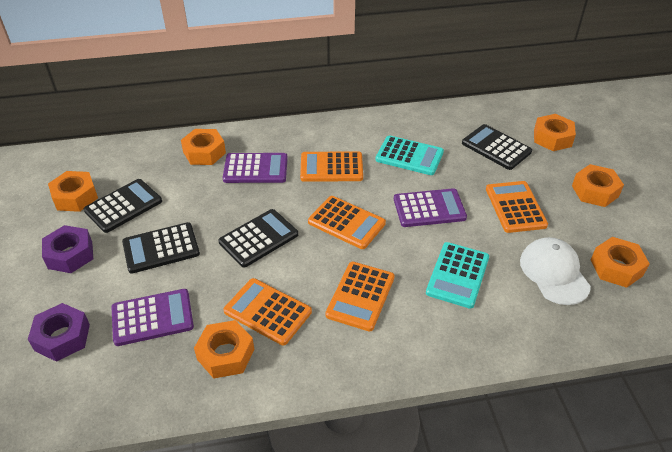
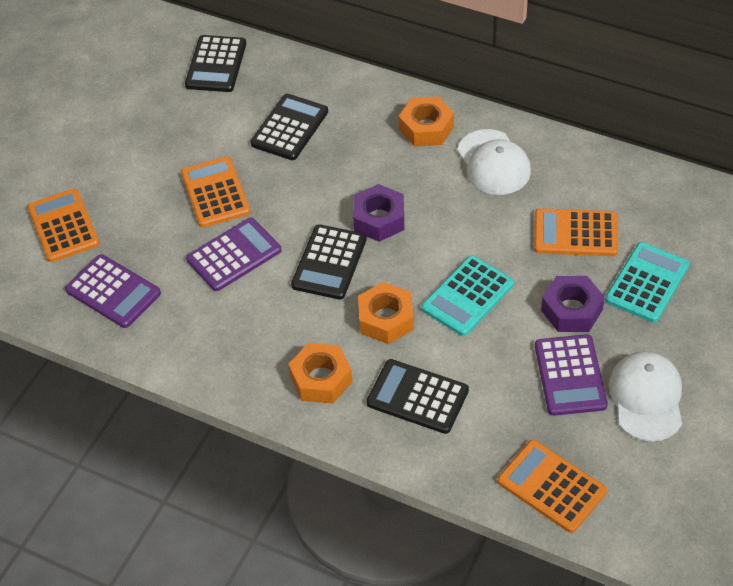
orange calculator: [223,278,312,346] [300,151,363,182] [308,196,386,249] [325,262,395,332] [486,181,548,233] = 5 -> [27,188,100,262] [181,156,250,227] [497,440,607,533] [534,208,618,256] = 4
orange nut: [48,171,98,212] [181,129,226,165] [194,320,254,379] [534,114,576,151] [572,164,624,207] [591,237,650,288] = 6 -> [288,343,352,404] [358,282,414,344] [399,96,454,147] = 3
white cap: [520,237,591,305] = 1 -> [457,129,531,195] [609,352,682,442] = 2

